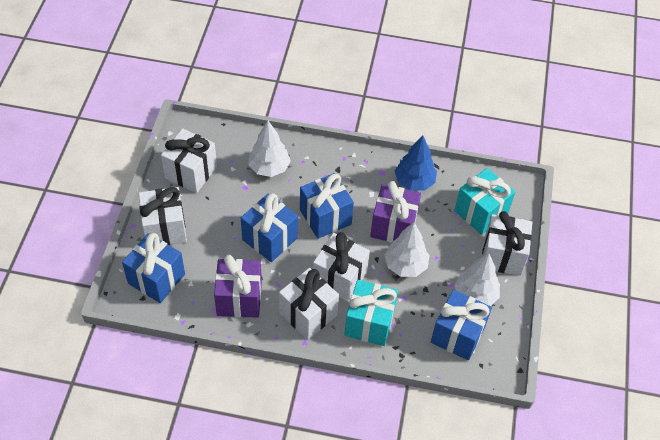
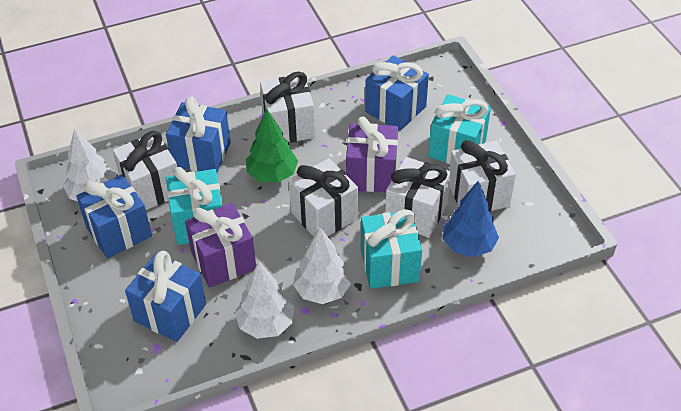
green tree: none = 0 -> [246,109,298,183] = 1
turquoise gift: [344,280,398,346] [454,168,515,235] = 2 -> [166,167,223,245] [361,209,422,289] [428,94,491,164] = 3

